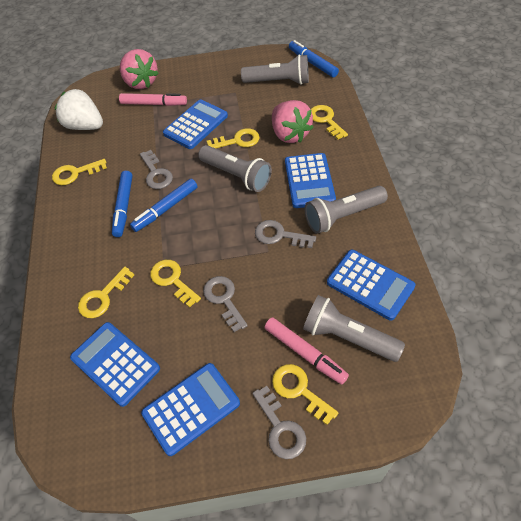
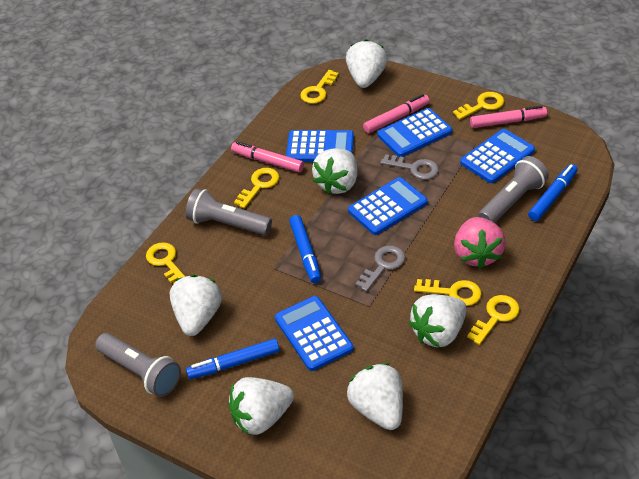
grey flashlight: [198,145,272,192] [241,54,309,85] [303,295,405,362] [305,186,388,234] = 4 -> [95,333,181,397] [186,188,272,235] [478,156,549,223] = 3
grey key: [140,150,173,189] [203,276,248,332] [252,386,306,459] [255,220,316,248] = 4 -> [355,245,406,292] [380,154,439,180] = 2
pink marker: [119,93,187,106] [264,317,349,385] = 2 -> [231,141,304,173] [363,94,430,133] [470,105,547,128] = 3
pink strawberry: [120,49,159,89] [272,100,314,143] = 2 -> [454,217,506,269] = 1
white strawberry: [55,89,103,130] = 1 -> [169,275,222,336] [228,377,294,435] [312,148,357,195] [346,39,388,88] [347,363,403,430] [409,294,467,347] = 6

